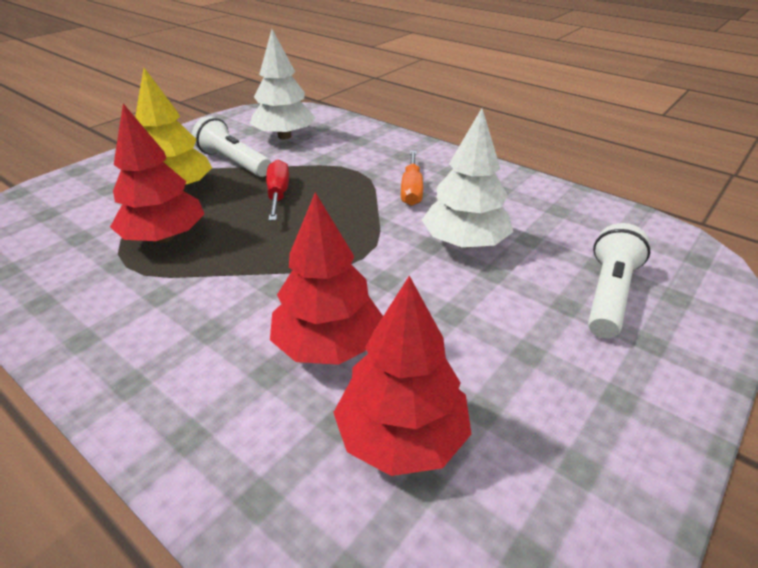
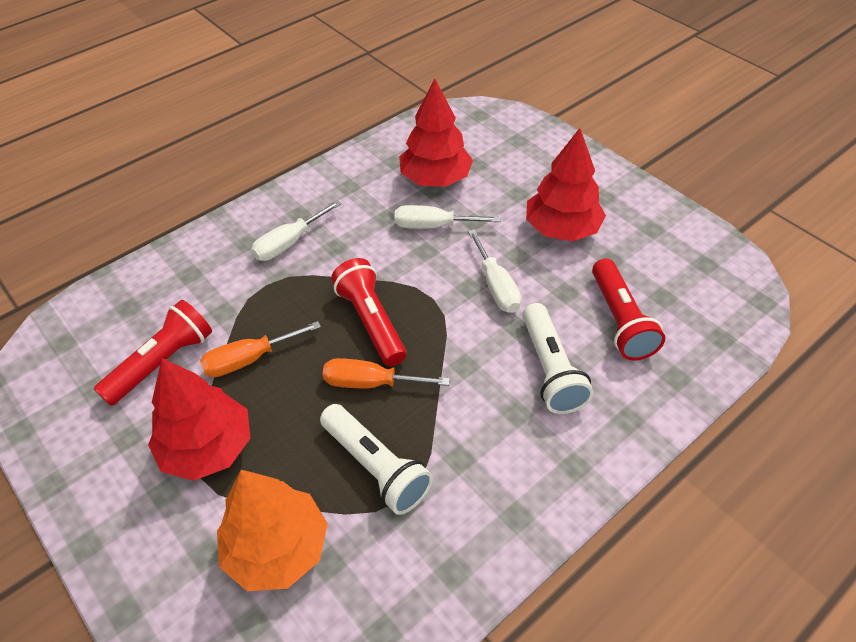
orange screwdriver: [401,151,423,206] = 1 -> [200,321,321,377] [323,358,450,388] = 2
orange tree: none = 0 -> [217,470,328,591] = 1
red flashlight: none = 0 -> [94,300,212,406] [331,258,407,366] [592,258,665,360] = 3
red screwdriver: [266,160,289,221] = 1 -> none = 0
white screwdriver: none = 0 -> [251,200,342,261] [395,205,501,229] [468,229,521,313] = 3
white tree: [250,29,316,139] [422,108,513,248] = 2 -> none = 0
yellow tree: [135,68,212,191] = 1 -> none = 0

